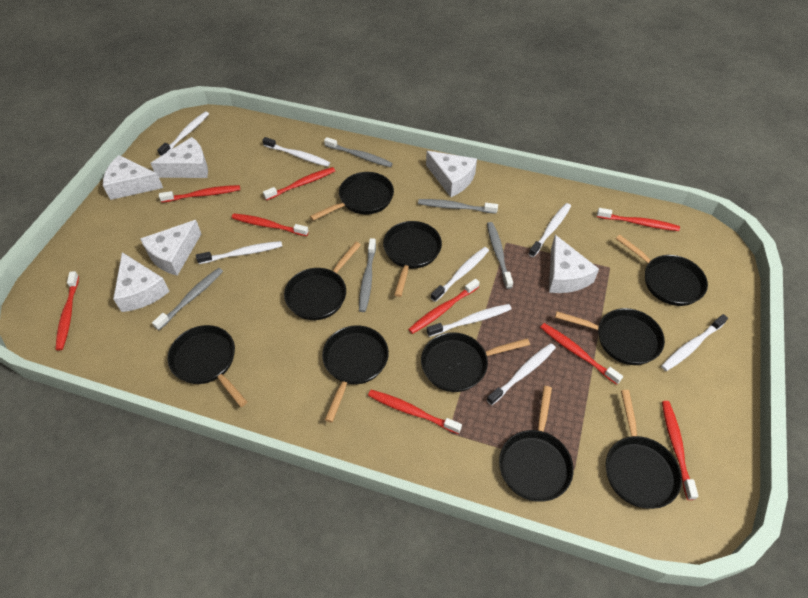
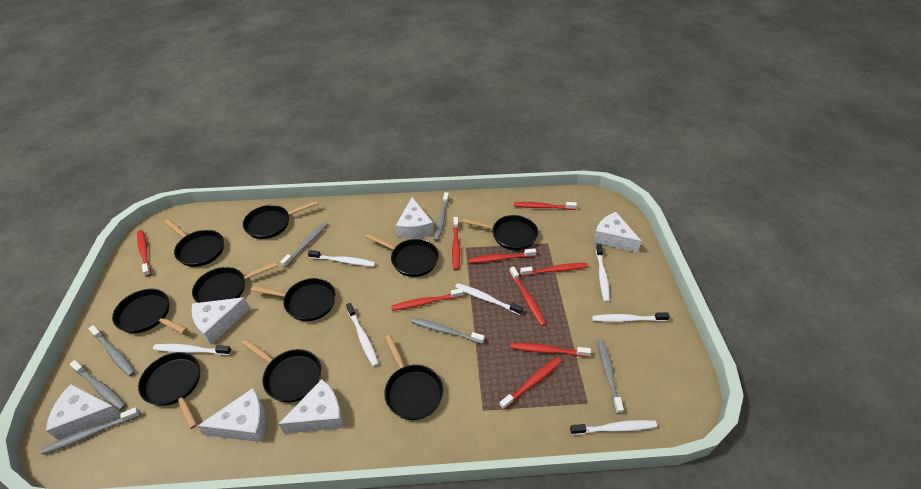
grey toothbrush: [152,268,223,330] [324,137,393,167] [359,238,376,312] [418,199,498,214] [487,222,513,289] = 5 -> [41,407,140,455] [70,360,126,410] [88,325,135,376] [280,222,328,268] [411,318,485,344] [433,192,449,241] [598,339,624,414] = 7
white toothbrush: [157,112,209,156] [196,241,282,264] [263,137,330,167] [427,304,512,337] [431,247,489,302] [487,343,556,405] [529,203,571,257] [661,314,728,371] = 8 -> [153,344,232,355] [308,250,375,267] [346,303,379,367] [455,283,523,315] [570,420,657,435] [592,312,670,322] [596,244,610,302] = 7

